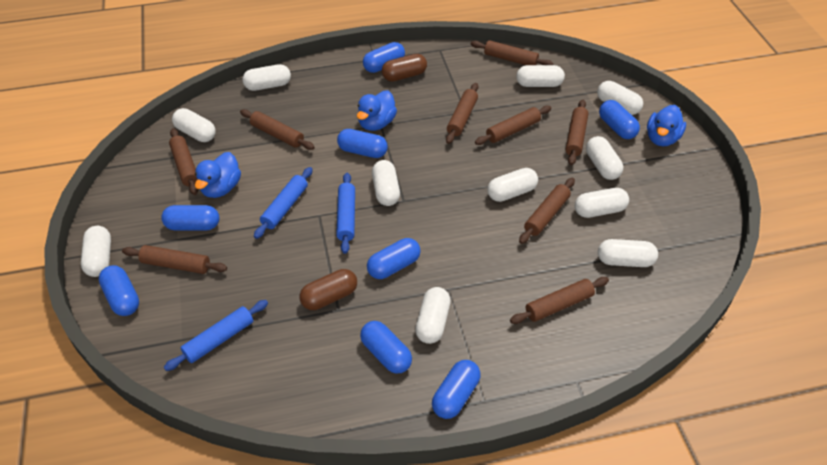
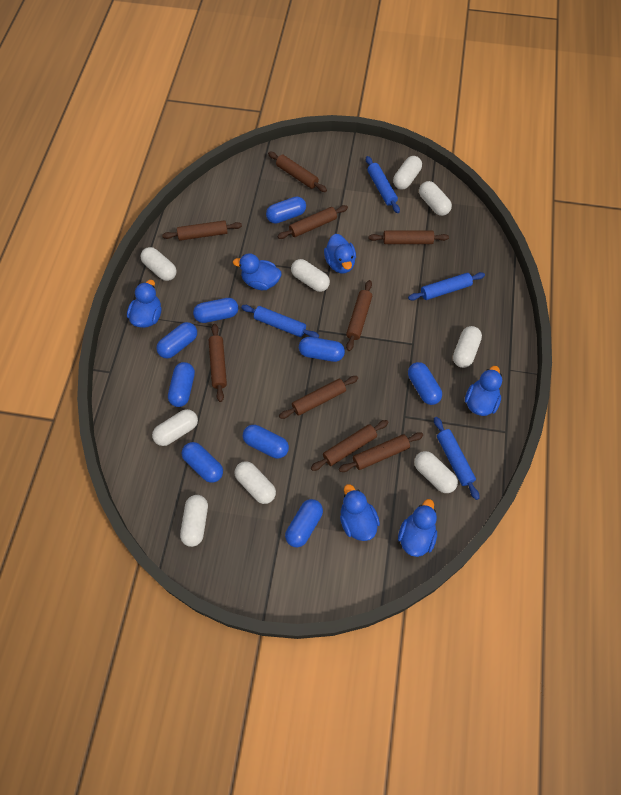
blue capsule: [99,265,139,316] [161,205,219,231] [337,129,388,158] [360,321,412,374] [363,42,405,73] [367,238,421,279] [432,360,480,419] [599,100,640,139] = 8 -> [156,322,197,359] [168,362,195,407] [182,442,223,483] [193,298,238,323] [243,425,289,459] [266,196,306,224] [285,499,323,547] [299,337,345,362] [408,362,442,405] = 9
blue duck: [195,152,241,198] [357,91,397,131] [647,105,686,146] = 3 -> [127,280,161,328] [233,253,281,290] [324,234,356,273] [340,484,380,541] [398,499,437,557] [465,366,502,416] = 6
blue rolling pin: [164,300,268,371] [254,167,313,239] [336,173,355,254] = 3 -> [241,305,319,338] [366,156,400,213] [408,272,485,301] [434,417,479,500] = 4
brown capsule: [299,269,357,310] [382,54,427,82] = 2 -> none = 0
white capsule: [81,226,111,277] [172,108,216,142] [242,64,291,91] [372,160,400,206] [415,287,451,344] [487,168,538,202] [516,65,565,87] [575,188,629,218] [586,136,623,180] [597,81,643,115] [598,239,658,267] = 11 -> [141,247,176,281] [152,409,198,446] [180,495,208,547] [235,461,276,504] [291,259,330,292] [393,156,422,190] [414,451,458,493] [419,181,452,216] [453,326,482,368] = 9

